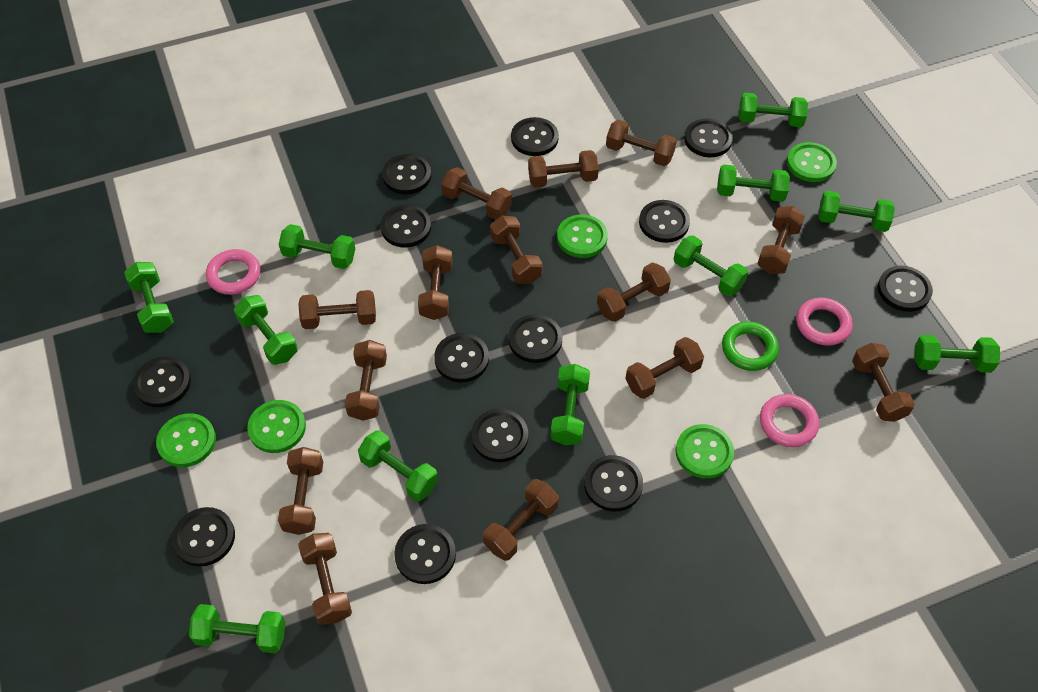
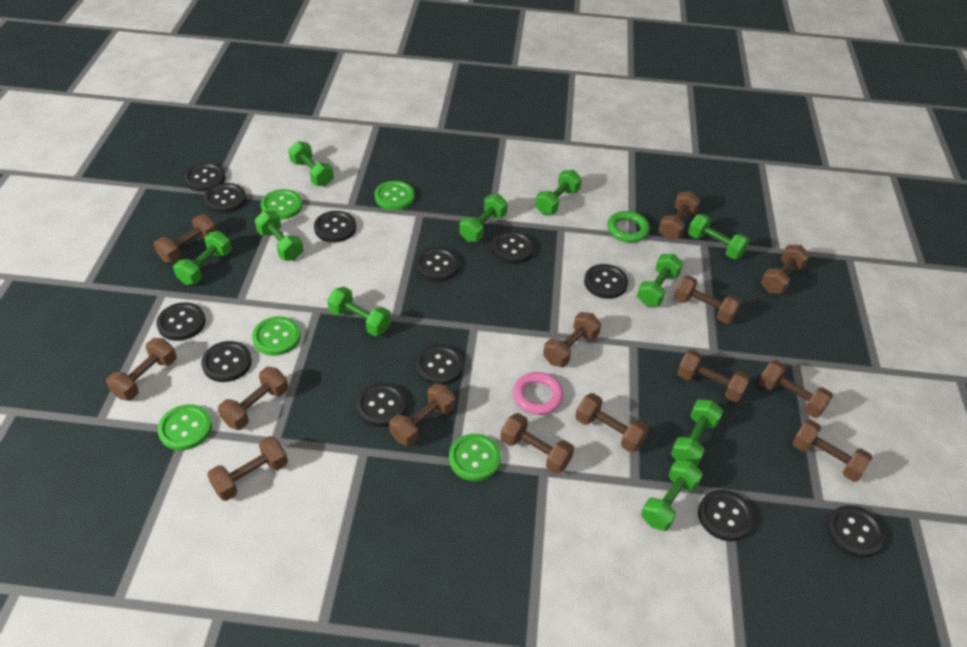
black button: [133,356,191,407] [172,507,235,567] [380,204,431,247] [382,154,431,194] [394,524,456,584] [434,333,489,383] [471,409,528,462] [508,314,563,363] [511,117,559,156] [584,455,643,511] [639,200,690,243] [684,119,733,157] [878,266,933,312] = 13 -> [156,302,206,341] [184,163,226,192] [201,341,252,382] [204,183,246,213] [314,211,356,243] [356,383,406,427] [416,248,459,282] [416,345,464,385] [492,231,534,264] [584,264,628,299] [698,490,754,541] [827,505,885,558] = 12
green dumbbell: [124,262,174,333] [189,604,286,653] [234,295,298,365] [279,224,355,269] [358,430,438,501] [550,364,590,446] [674,235,748,297] [717,165,790,202] [738,93,808,127] [818,191,895,232] [914,335,1000,373] = 11 -> [173,231,232,285] [255,211,304,260] [288,141,334,186] [327,287,391,336] [460,194,508,242] [535,170,582,215] [637,254,683,306] [641,459,703,531] [671,399,723,466] [688,214,750,259] = 10
pink ring: [206,249,260,295] [760,394,819,447] [796,298,853,346] = 3 -> [513,372,564,415] = 1

